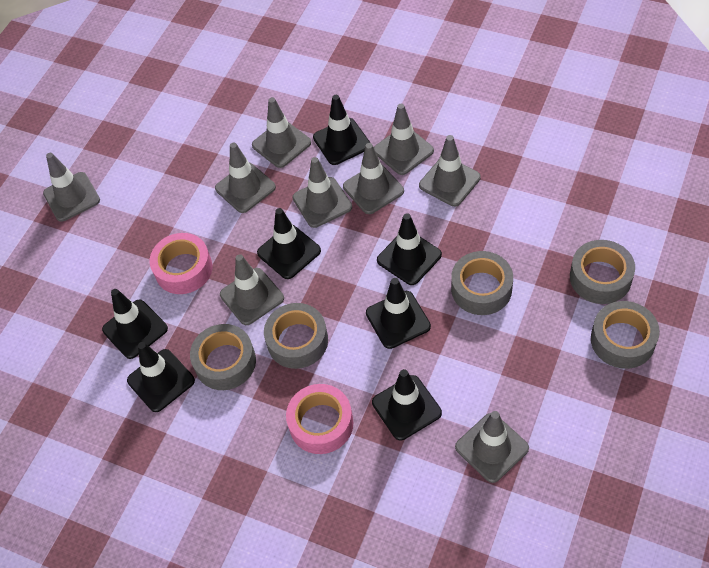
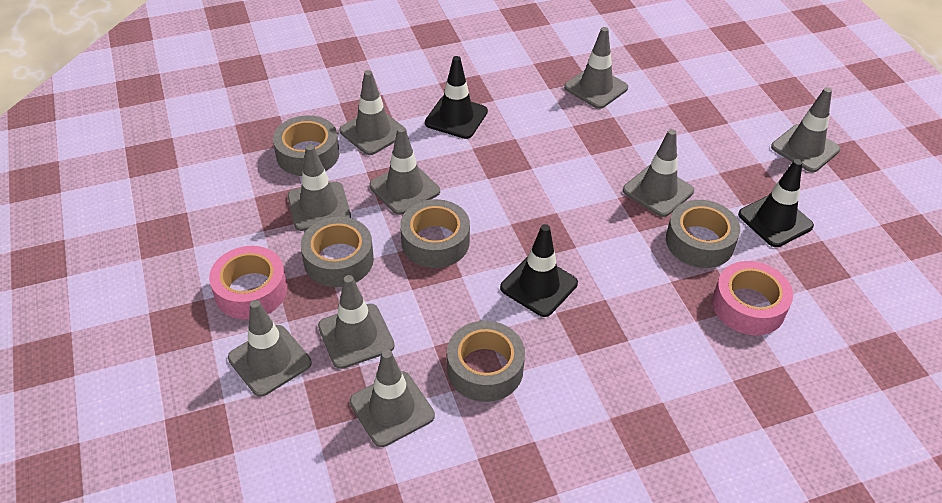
black traffic cone: [102,289,168,359] [127,342,195,412] [257,208,321,279] [313,95,370,165] [366,278,431,349] [372,369,442,440] [377,213,442,285] = 7 -> [425,56,488,139] [500,224,578,317] [738,159,814,247] = 3

